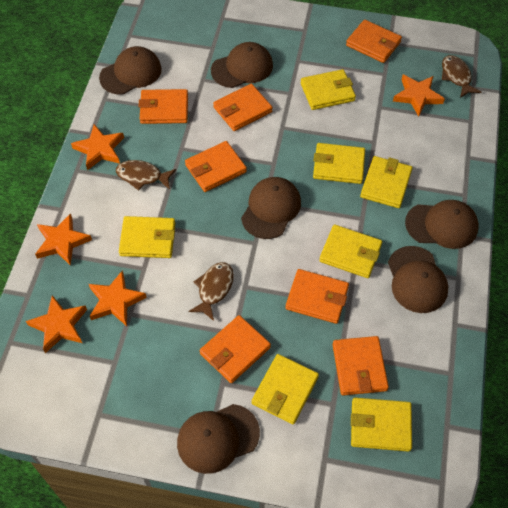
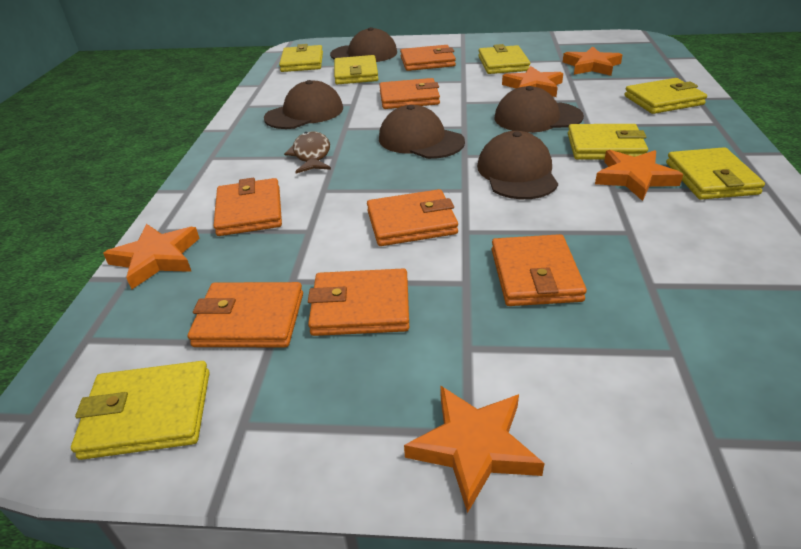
brown cap: [99,46,162,95] [177,404,260,474] [211,42,273,88] [241,177,301,239] [388,246,448,313] [405,200,479,249] = 6 -> [264,80,343,129] [330,27,397,62] [379,105,465,159] [477,131,558,199] [495,86,584,133] = 5
brown fish: [116,160,176,191] [188,262,234,321] [442,55,481,98] = 3 -> [284,132,331,174] = 1

